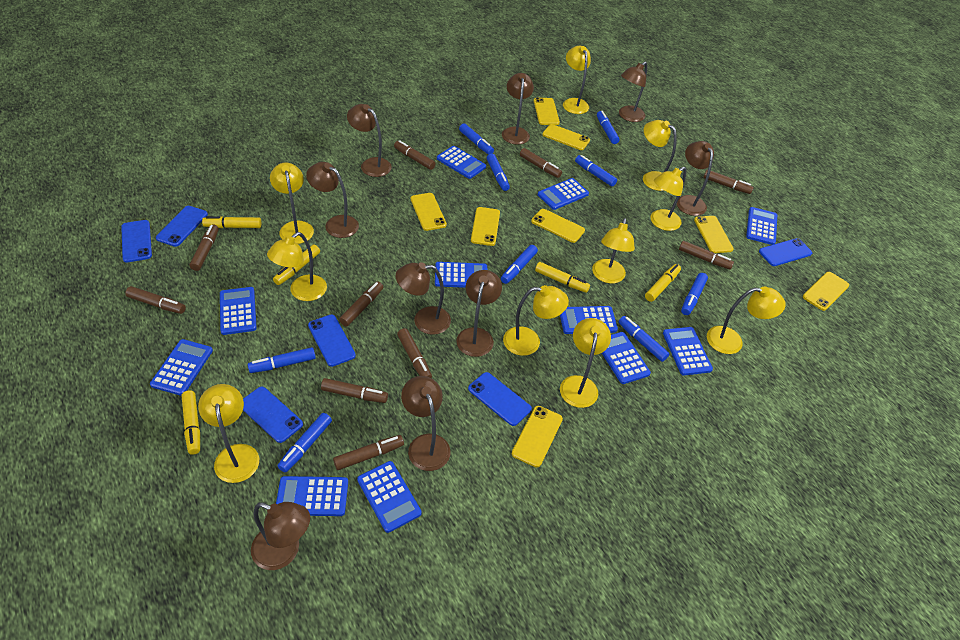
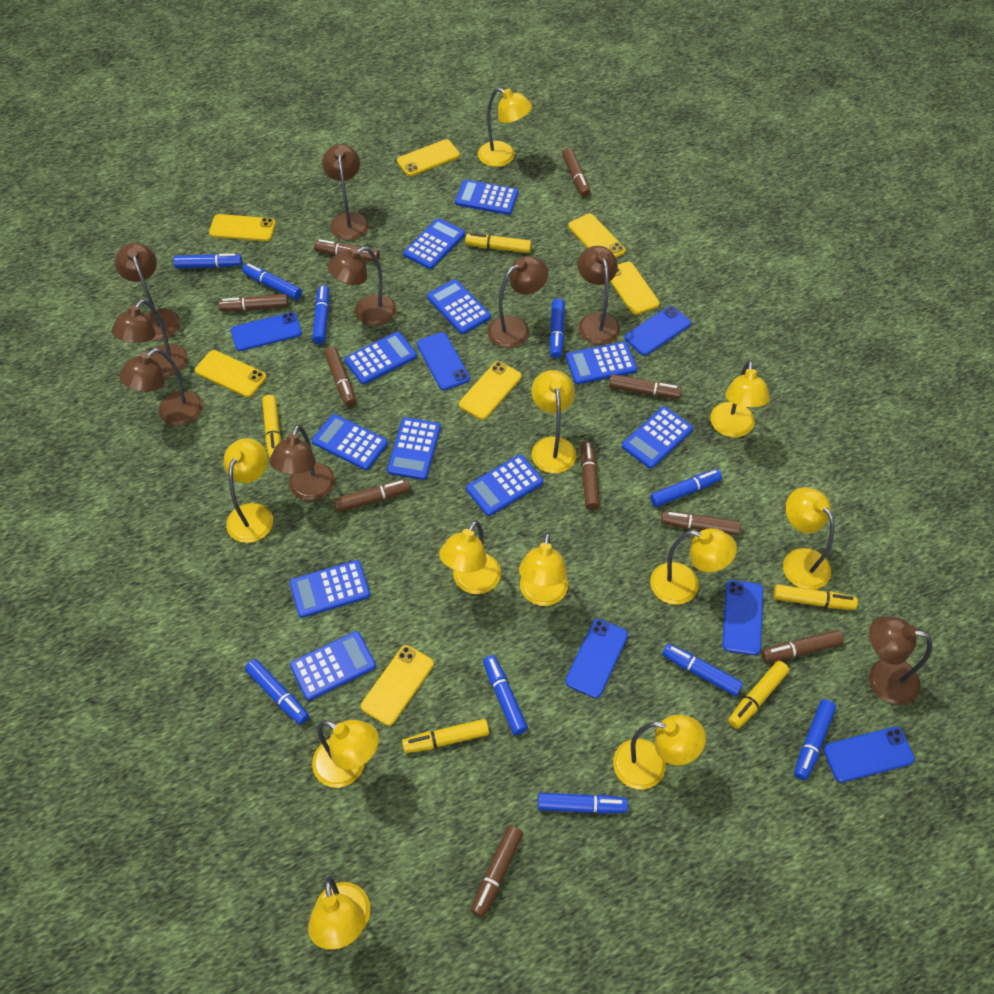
blue marker: [248,347,316,373] [278,413,332,473] [459,123,494,155] [487,153,510,191] [501,245,538,284] [575,155,617,187] [597,111,619,144] [619,316,669,362] [681,273,708,315] = 9 -> [173,253,242,269] [242,263,302,300] [245,659,309,725] [312,285,329,344] [483,655,528,735] [538,793,628,814] [549,298,565,358] [650,469,722,507] [662,644,743,696] [794,699,836,780] = 10
yellow lamp: [198,384,259,483] [267,232,327,301] [270,162,314,244] [503,285,569,356] [560,318,611,408] [563,46,591,114] [592,218,635,284] [643,120,677,191] [650,167,686,231] [707,287,786,354] = 10 -> [224,438,273,543] [308,877,370,950] [312,720,379,788] [439,520,501,594] [478,88,532,167] [519,532,568,606] [531,370,576,473] [613,715,706,790] [650,528,737,605] [710,360,770,438] [783,487,835,590] = 11
yellow phone: [411,193,447,231] [471,207,500,246] [512,406,563,467] [531,209,585,243] [534,98,560,125] [542,124,590,150] [694,216,734,253] [803,272,849,311] = 8 -> [195,350,266,397] [209,214,276,241] [361,645,434,726] [397,139,460,176] [459,361,522,420] [568,214,625,258] [610,262,660,315] = 7

